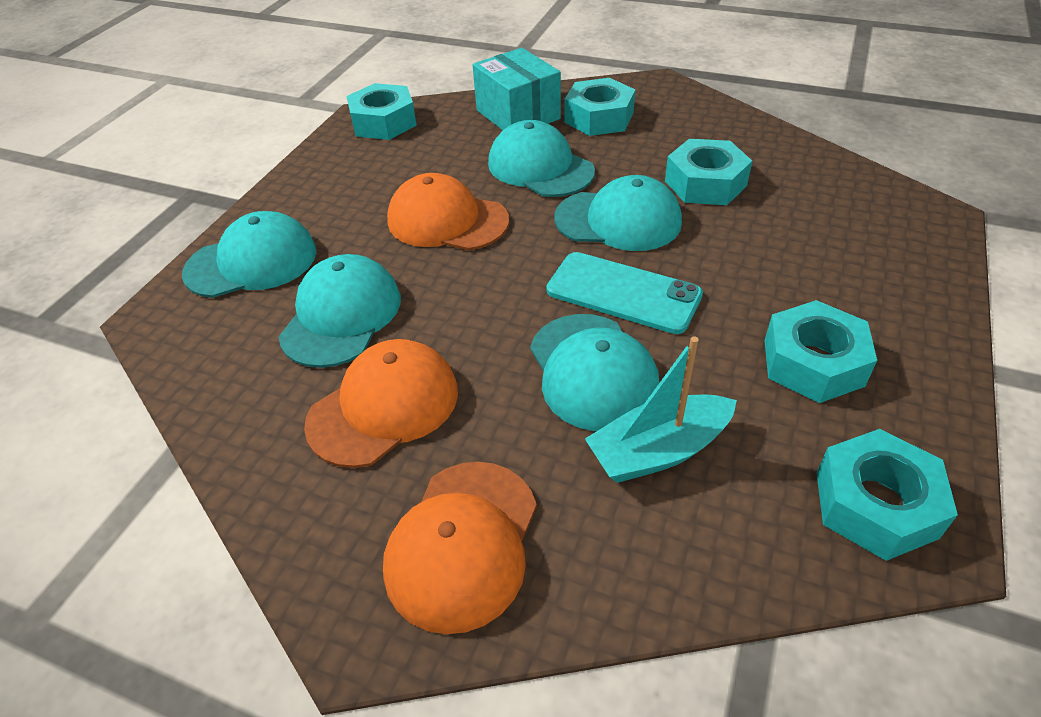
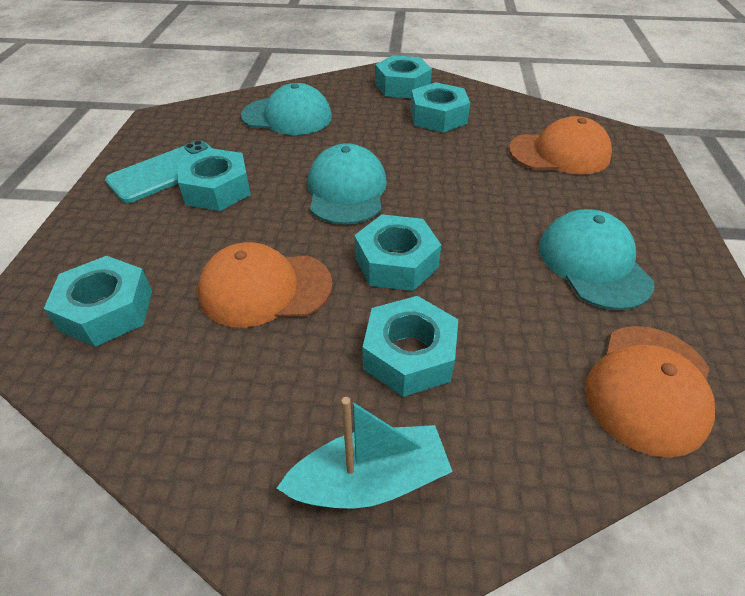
turquoise box: [473,48,561,130] = 1 -> none = 0
turquoise cap: [182,211,316,298] [279,254,401,368] [488,120,595,197] [530,314,659,431] [554,175,682,251] = 5 -> [241,83,332,135] [308,143,387,225] [539,209,654,310] = 3
turquoise nut: [346,83,417,140] [564,78,635,136] [665,139,752,205] [765,300,877,403] [816,429,958,561] = 5 -> [44,256,152,347] [178,148,251,211] [354,214,441,291] [363,296,458,397] [375,55,432,98] [410,82,470,133] = 6

